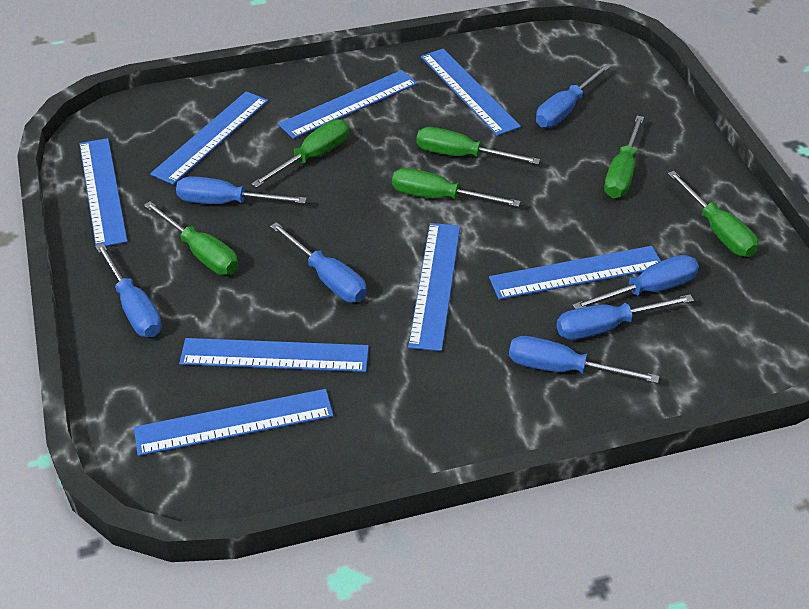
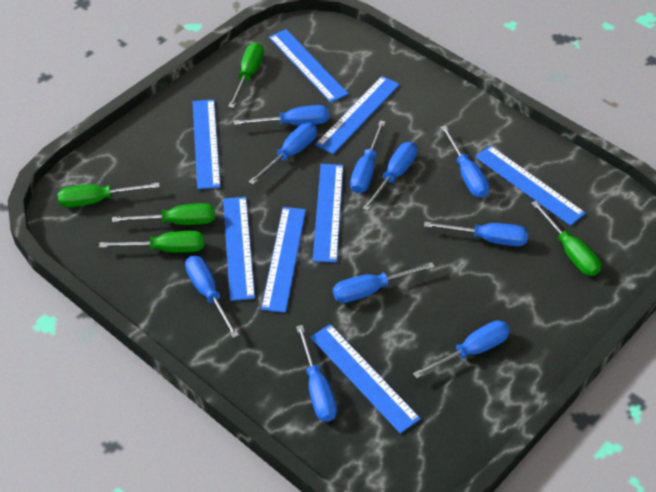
blue screwdriver: [95,243,162,337] [176,176,307,204] [270,222,367,303] [509,336,659,383] [536,64,611,128] [556,294,694,340] [572,255,699,309] = 7 -> [185,256,239,338] [234,105,329,126] [249,123,317,185] [296,325,337,422] [333,262,435,303] [350,120,385,193] [362,142,417,211] [413,320,510,379] [424,222,528,246] [440,125,489,198] = 10
green screwdriver: [144,201,239,275] [251,119,349,188] [392,168,521,207] [416,127,540,165] [604,116,644,198] [668,171,758,257] = 6 -> [58,182,160,207] [99,231,204,253] [112,203,215,225] [228,42,264,108] [531,201,601,276] = 5

